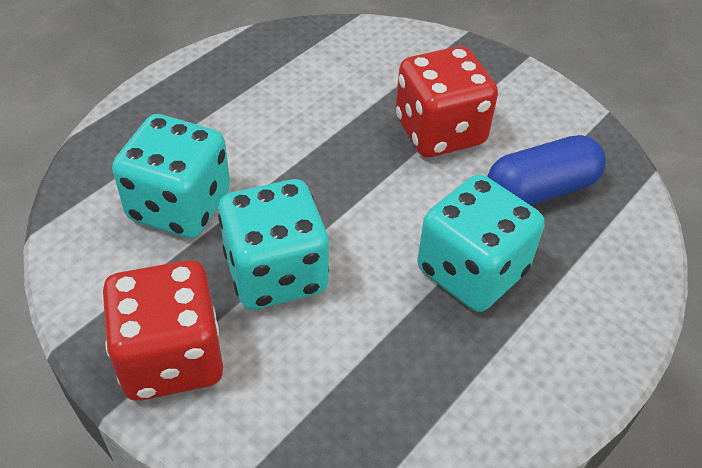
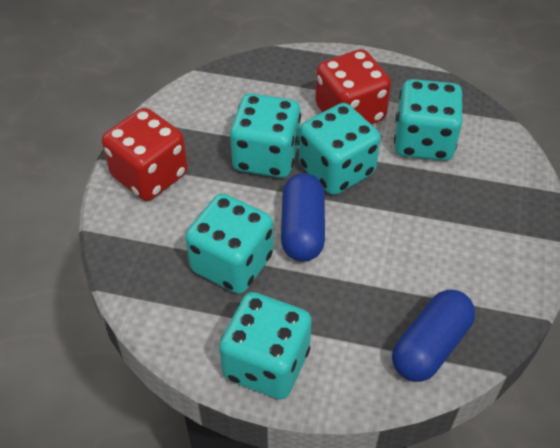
blue capsule: [487,135,606,205] = 1 -> [281,173,325,262] [392,290,475,382] = 2
turquoise dice: [112,114,230,238] [218,179,329,310] [417,174,545,312] = 3 -> [185,193,273,294] [219,292,312,399] [230,93,301,178] [299,103,381,195] [394,79,463,161] = 5

